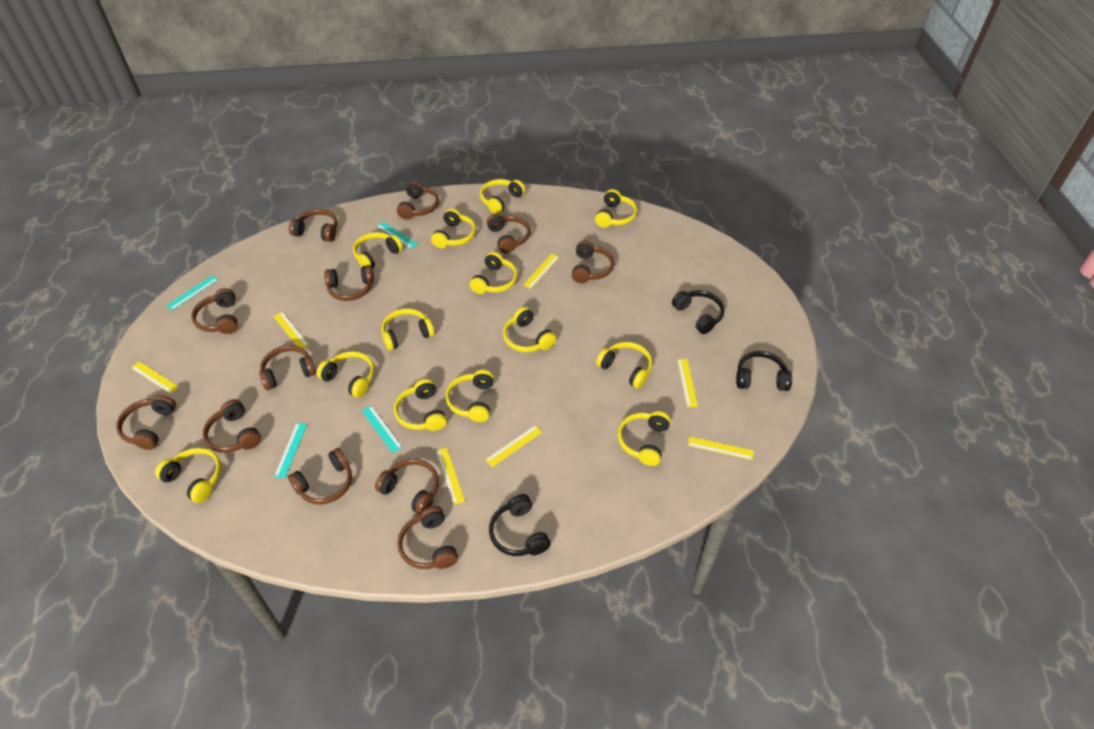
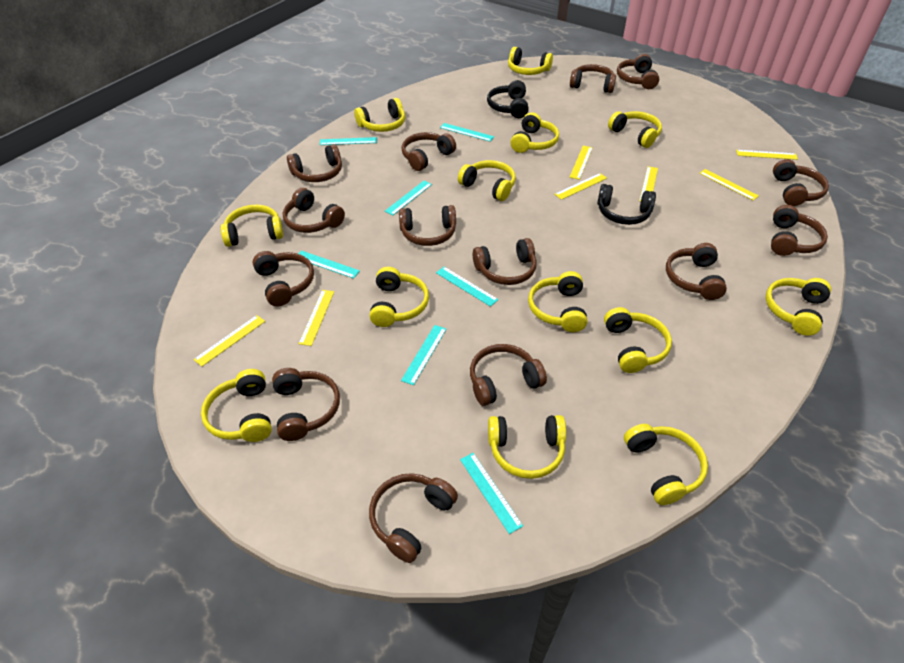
black headphones: [489,494,551,556] [672,290,725,334] [736,351,792,391] = 3 -> [487,80,529,118] [597,184,656,225] = 2
brown headphones: [116,395,176,450] [191,288,238,334] [203,399,261,453] [259,345,316,390] [288,448,352,504] [289,209,337,242] [324,265,374,301] [375,459,439,515] [397,181,439,219] [397,506,458,569] [487,214,531,253] [572,241,614,283] = 12 -> [252,251,314,306] [272,368,340,441] [283,188,345,233] [287,144,342,182] [369,473,458,563] [399,205,456,246] [402,132,456,171] [470,344,547,406] [473,238,537,285] [570,64,616,93] [617,54,659,89] [666,243,727,300] [771,205,828,256] [773,159,829,206] = 14
turquoise ruler: [166,275,218,310] [274,423,307,478] [362,406,402,453] [377,222,418,249] = 4 -> [298,250,360,279] [320,137,377,145] [385,181,432,215] [401,325,447,385] [436,267,499,307] [440,123,494,142] [460,453,523,534] = 7

